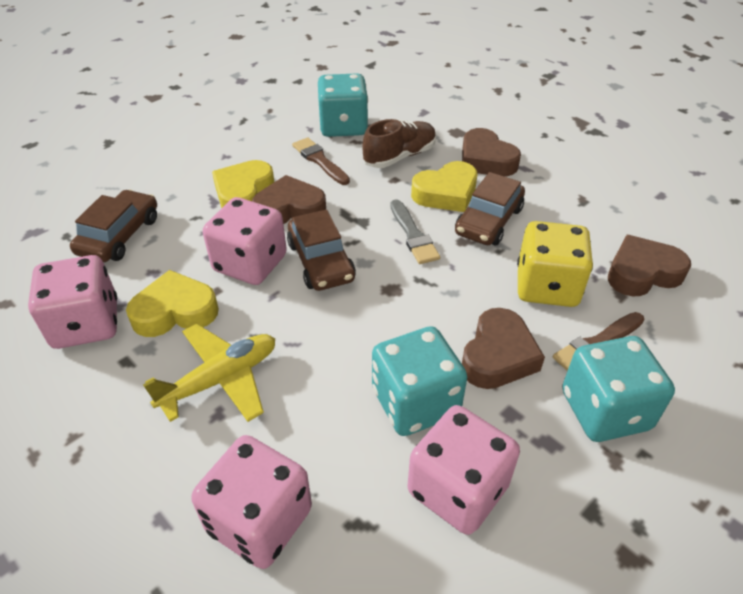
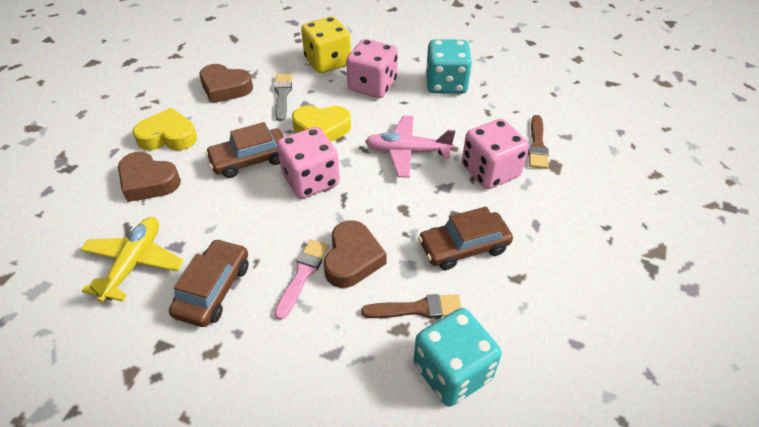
brown heart: [252,175,326,224] [462,128,521,176] [462,308,545,389] [608,235,691,296] = 4 -> [118,152,181,202] [199,64,253,103] [324,220,387,288] = 3
brown shoe: [362,119,436,168] = 1 -> none = 0
pink brush: none = 0 -> [274,239,329,320] = 1
pink dice: [28,255,117,349] [191,435,312,569] [203,197,287,285] [408,405,520,535] = 4 -> [277,127,340,199] [346,39,398,98] [462,119,529,189] = 3
pink plane: none = 0 -> [365,115,456,178] = 1
turquoise dice: [318,73,368,137] [372,326,467,436] [562,336,675,442] = 3 -> [414,308,502,407] [426,39,472,94] = 2
yellow heart: [126,270,219,337] [212,160,274,208] [411,161,477,212] = 3 -> [133,108,197,150] [292,105,351,142] = 2

